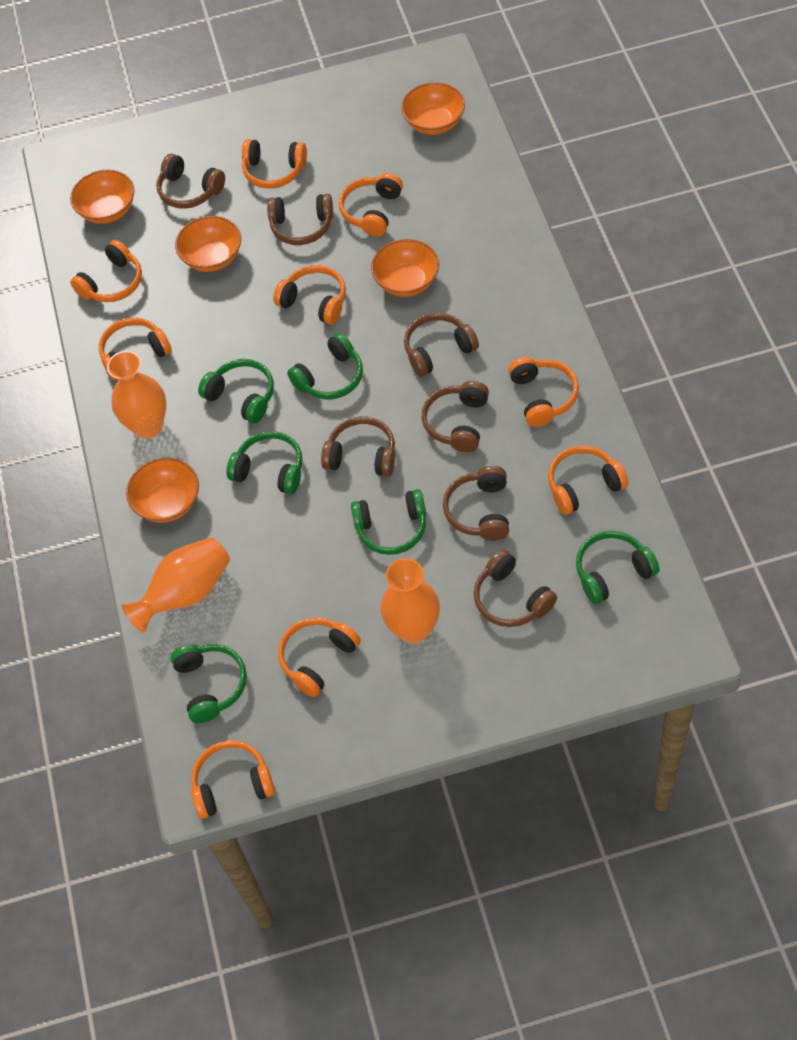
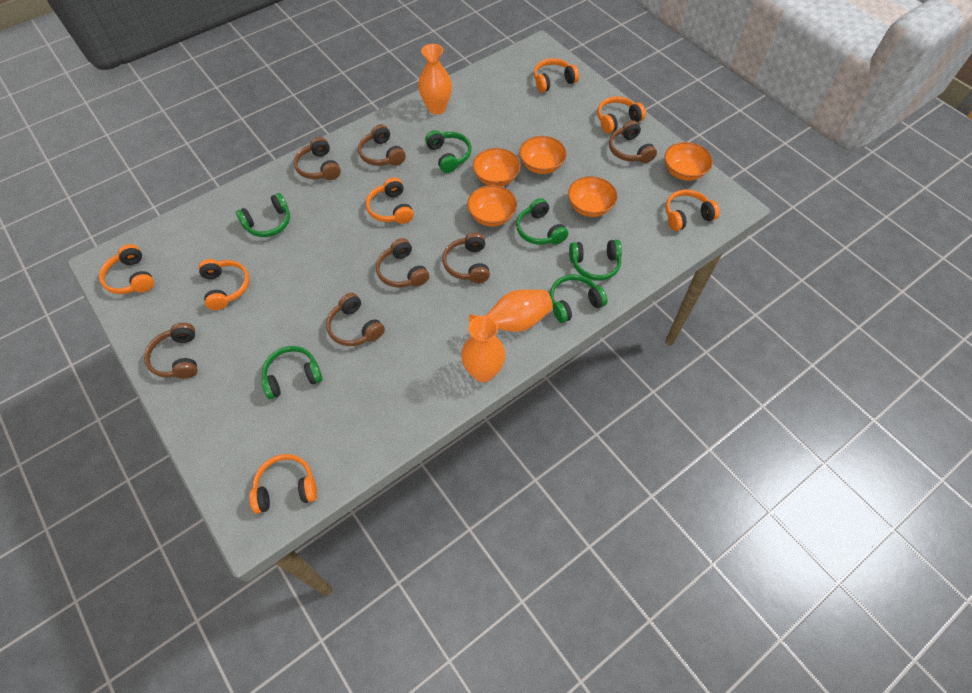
orange headphones: [70,240,142,302] [99,317,172,381] [191,740,275,819] [242,139,307,189] [273,265,346,324] [278,617,361,697] [339,173,403,236] [508,357,579,427] [548,445,628,515] = 9 -> [99,244,154,294] [198,259,249,310] [249,454,317,514] [366,177,414,224] [534,58,579,93] [597,96,646,133] [665,190,720,231] = 7

